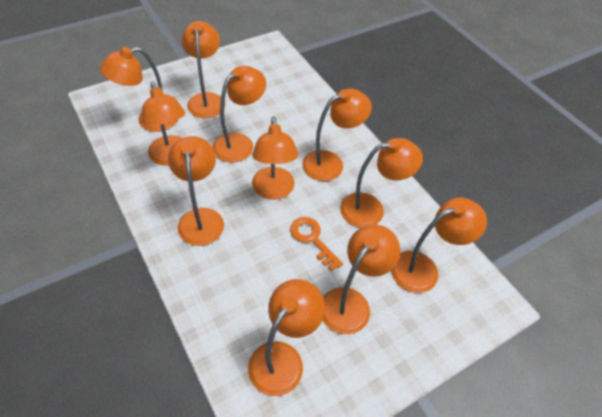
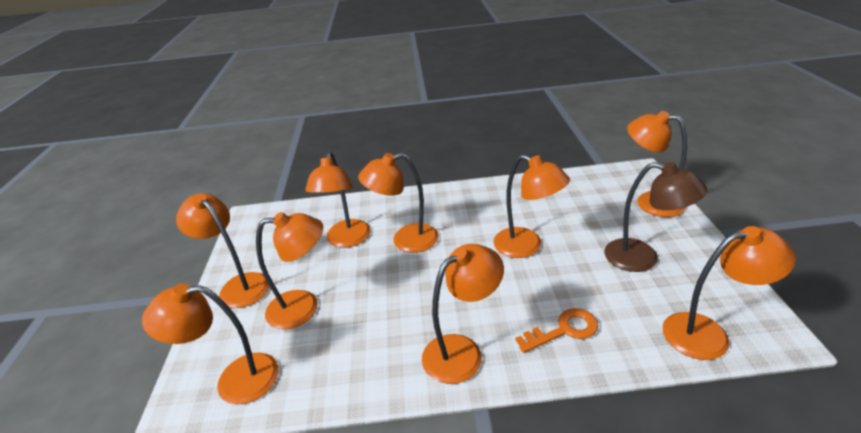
brown lamp: none = 0 -> [604,162,707,272] = 1
orange lamp: [100,47,177,132] [141,82,185,166] [168,136,224,246] [182,21,225,118] [213,66,266,163] [248,279,325,396] [252,116,298,200] [302,89,372,181] [323,224,400,334] [340,138,423,228] [391,198,487,293] = 11 -> [142,284,279,404] [176,193,269,308] [256,212,323,329] [305,152,371,248] [358,153,439,253] [422,244,504,384] [493,154,570,258] [627,111,687,217] [662,226,796,360] = 9

